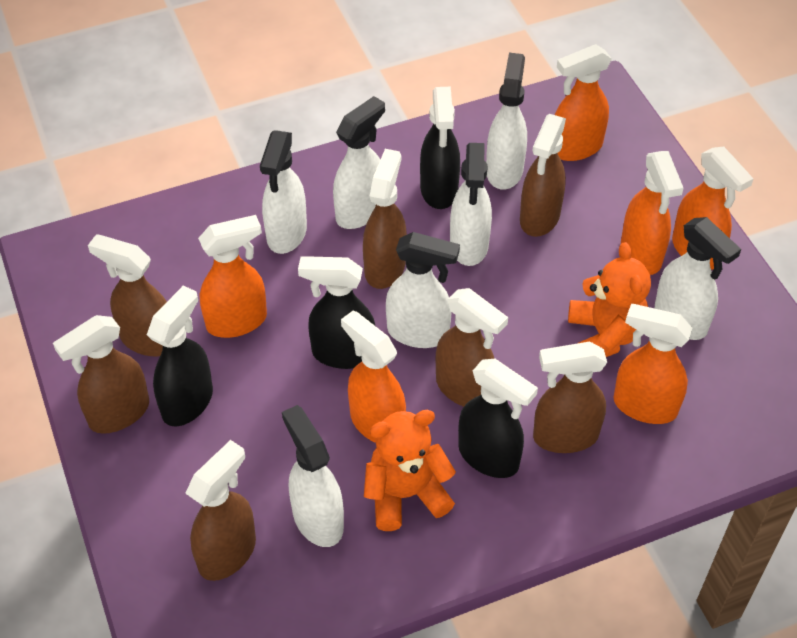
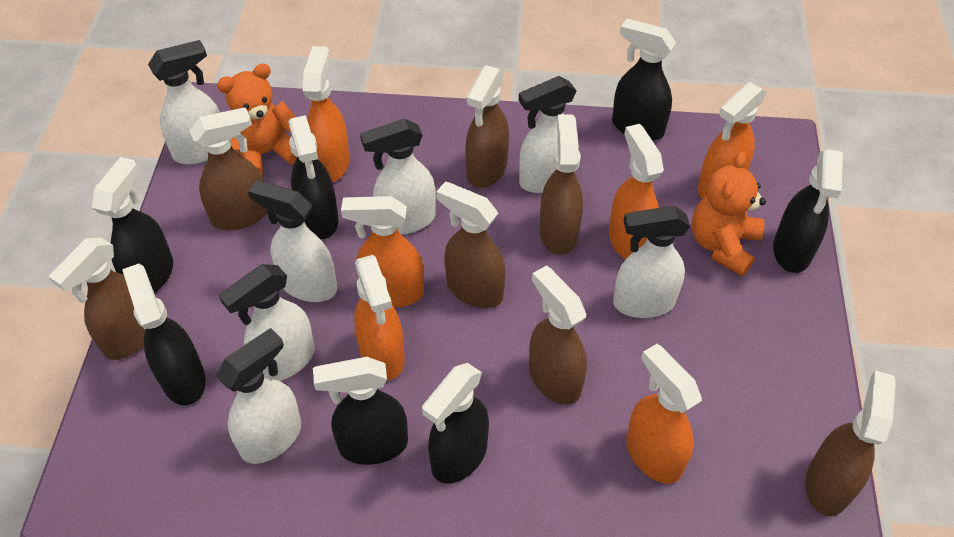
black spray bottle: [147,285,213,426] [298,256,375,369] [420,87,460,209] [458,359,538,478] = 4 -> [92,157,173,293] [122,264,206,405] [288,115,339,239] [313,357,408,465] [422,363,489,484] [612,19,676,141] [773,149,843,273] = 7

